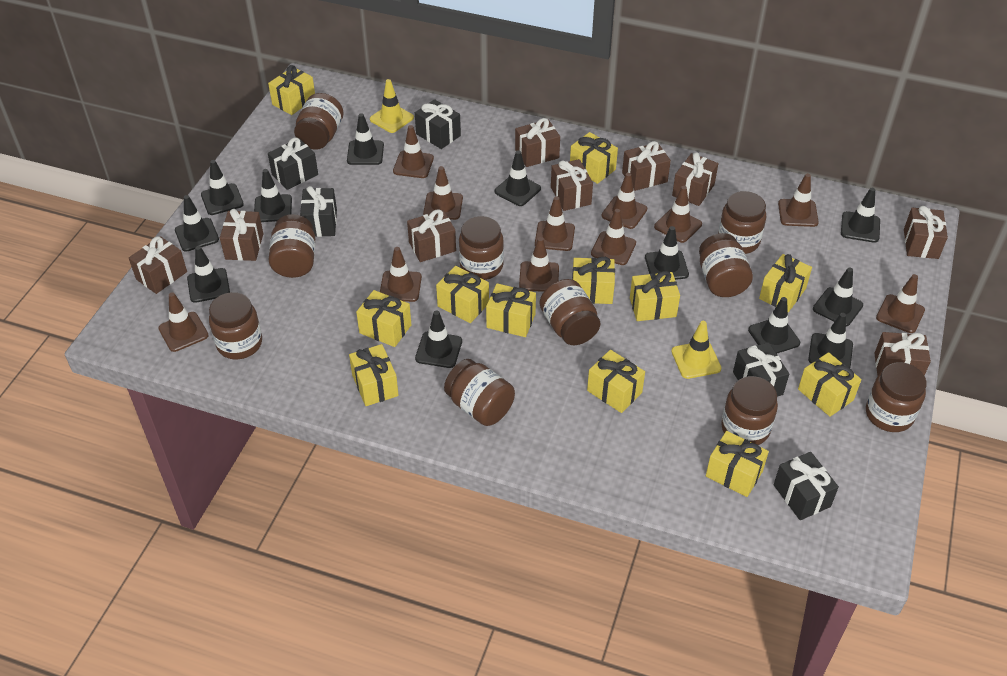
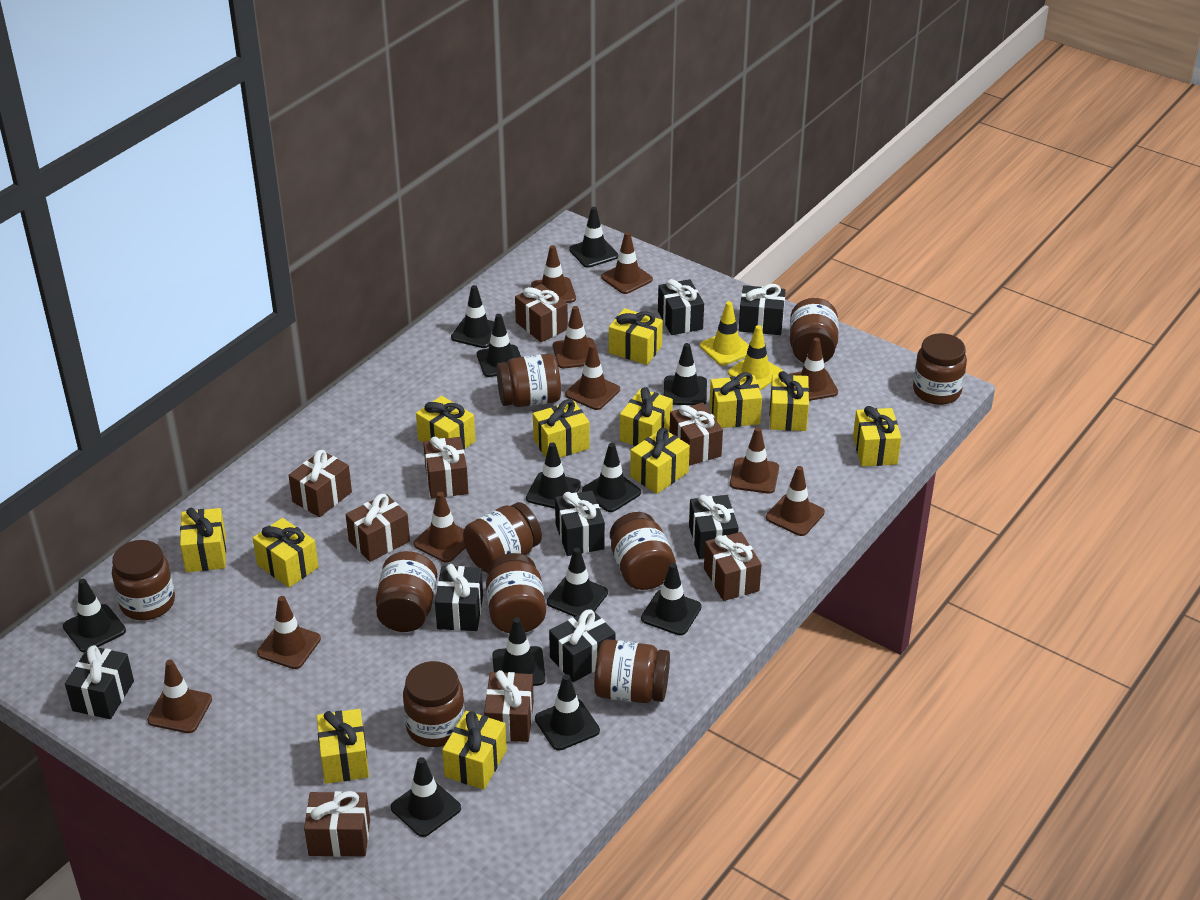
black gift: [268,137,318,190] [300,186,337,237] [415,99,461,149] [733,342,789,397] [774,452,839,520] = 5 -> [65,645,134,719] [435,564,483,631] [549,609,615,682] [555,490,605,556] [658,279,704,335] [689,495,739,559] [739,284,786,335] = 7
brown gift: [129,236,187,294] [220,209,264,261] [407,209,456,262] [515,118,560,167] [551,159,593,211] [622,141,671,191] [672,152,718,206] [874,332,931,376] [904,206,948,259] = 9 -> [289,450,352,517] [304,791,370,857] [345,494,410,562] [423,437,468,499] [484,670,534,742] [515,284,568,342] [670,403,723,466] [704,532,762,601] = 8
brown traffic cone: [158,292,209,352] [380,247,422,302] [393,125,434,178] [423,166,463,220] [519,237,559,292] [535,196,575,251] [591,209,636,265] [601,173,647,229] [654,186,702,243] [778,173,819,227] [876,274,925,333] = 11 -> [147,660,212,733] [257,596,321,669] [413,492,466,563] [531,245,576,303] [553,306,595,368] [565,344,620,410] [601,232,653,294] [730,427,779,494] [766,466,825,536] [790,338,838,401] = 10

